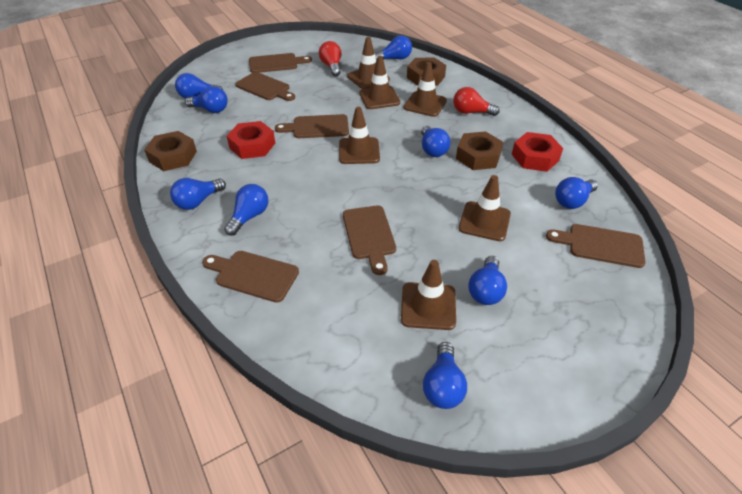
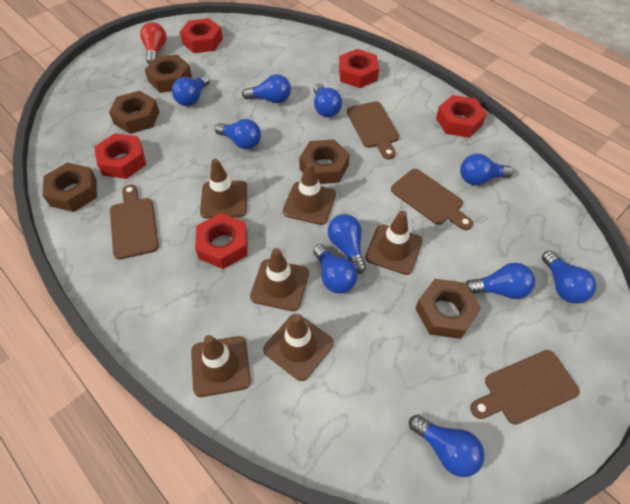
blue light bulb: [170,178,226,210] [175,73,223,99] [185,86,228,113] [224,184,268,236] [375,36,412,61] [421,126,450,157] [423,342,467,409] [468,256,507,305] [555,177,598,209] = 9 -> [172,74,210,106] [215,119,261,150] [242,74,291,103] [313,244,358,294] [314,83,342,117] [328,214,366,274] [409,414,485,477] [460,154,514,185] [466,263,535,299] [542,251,596,304] = 10
brown cutting board: [202,251,299,303] [235,72,295,101] [249,53,312,73] [275,114,349,138] [343,205,396,275] [546,224,646,268] = 6 -> [110,184,159,260] [347,101,399,159] [391,169,473,230] [470,350,580,425] = 4
brown nut: [144,131,197,171] [407,57,446,86] [456,131,503,170] = 3 -> [43,162,97,212] [109,91,160,134] [145,55,192,93] [299,139,350,184] [415,279,481,339] = 5
red light bulb: [319,41,341,76] [453,87,499,116] = 2 -> [140,22,167,64] = 1
red nut: [227,121,275,159] [512,132,563,172] = 2 -> [94,133,146,179] [180,18,223,53] [195,213,248,269] [339,49,379,88] [436,95,487,138] = 5

